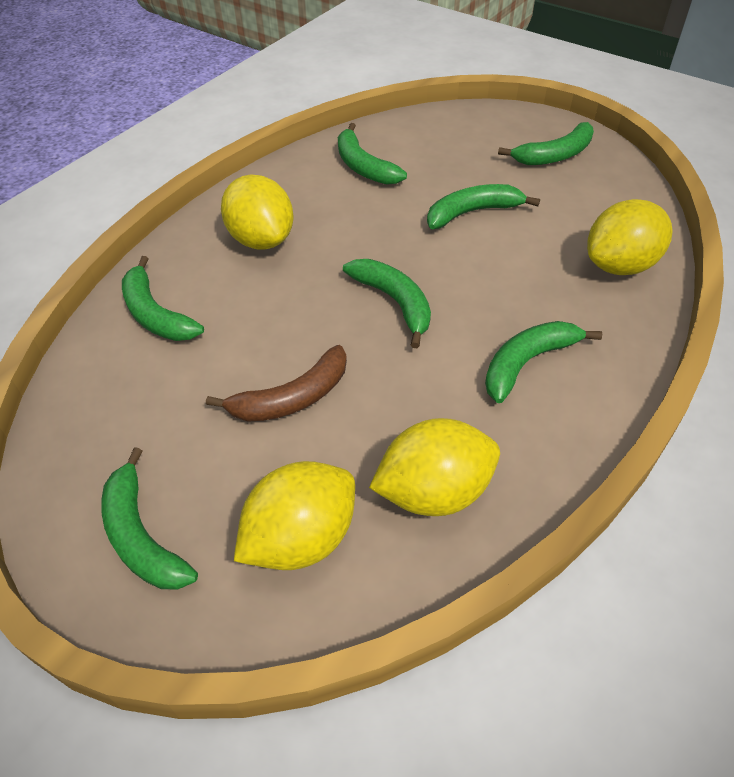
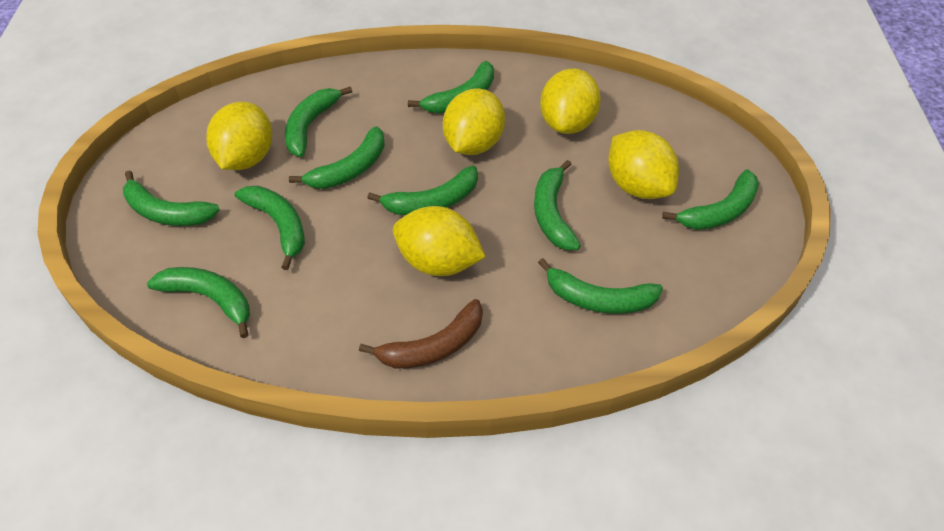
green banana: [101,447,198,590] [122,256,204,341] [338,123,407,185] [343,259,431,348] [427,184,540,229] [485,321,602,403] [498,122,594,165] = 7 -> [123,170,220,226] [147,267,250,338] [235,186,305,270] [285,87,352,157] [289,126,385,189] [367,166,478,215] [408,61,494,113] [534,160,581,250] [538,258,663,314] [662,169,759,230] = 10
yellow lemon: [221,174,294,250] [234,461,355,570] [369,418,500,516] [587,199,673,275] = 4 -> [206,102,272,170] [393,206,486,276] [443,88,505,155] [540,68,601,134] [608,130,679,199] = 5

